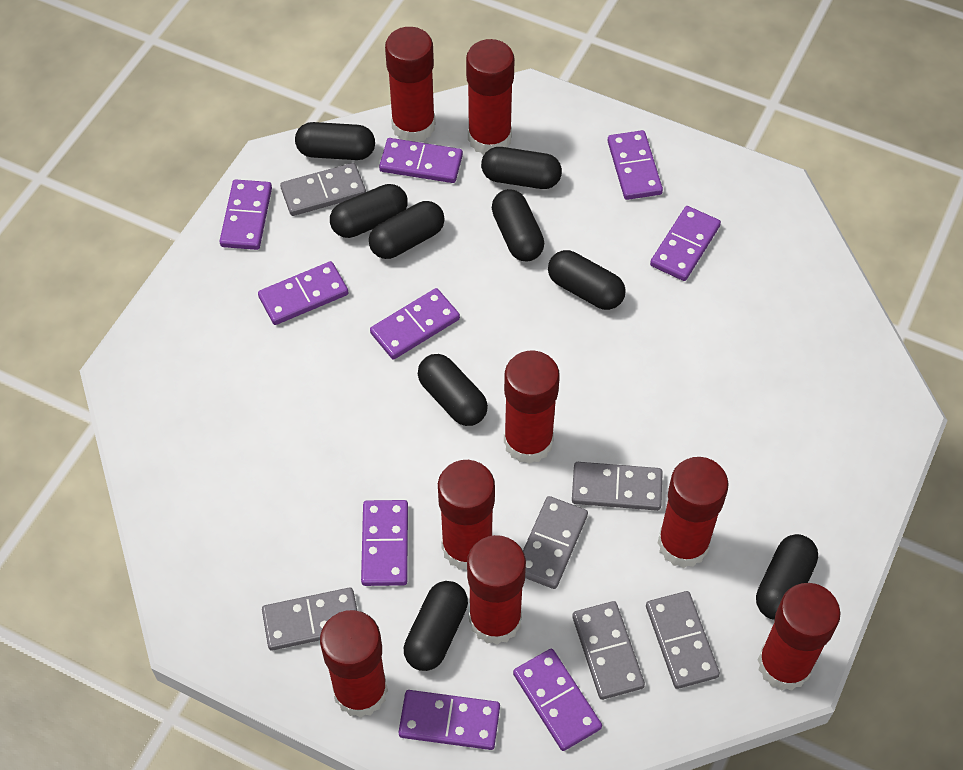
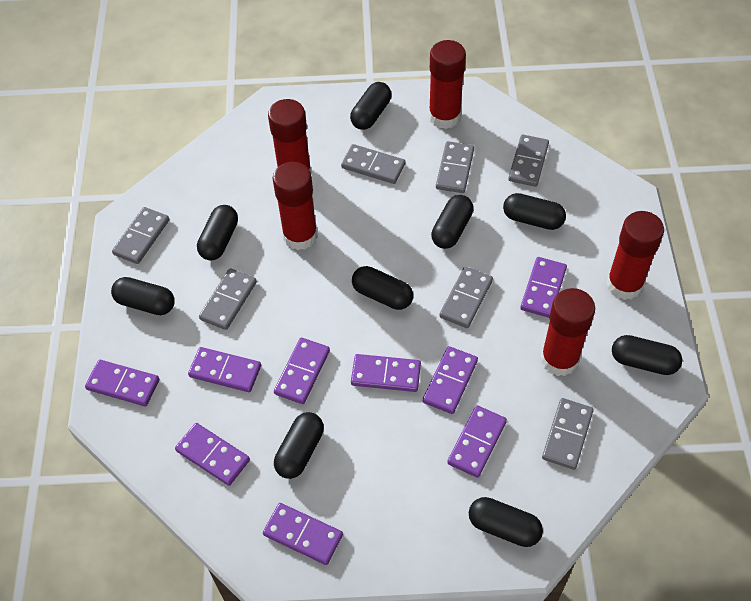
grey domino: [262,587,357,651] [280,163,366,216] [523,496,588,589] [572,462,663,511] [572,601,645,700] [646,591,720,689] = 6 -> [112,207,169,264] [199,268,257,330] [341,144,405,184] [436,141,474,193] [439,266,493,328] [509,134,549,187] [542,398,594,470] = 7
red glue stick: [320,610,388,718] [385,27,435,142] [438,460,495,570] [466,39,515,155] [467,535,526,645] [504,351,560,464] [658,457,729,568] [758,583,840,691] = 8 -> [268,99,312,175] [272,162,318,250] [429,40,466,129] [541,288,595,376] [606,211,664,300] = 5

